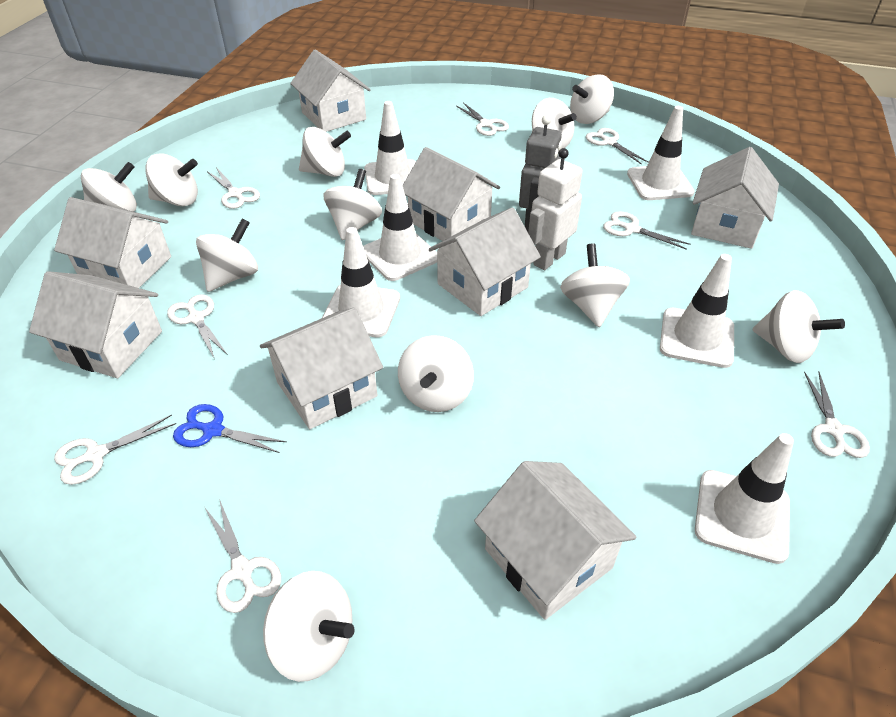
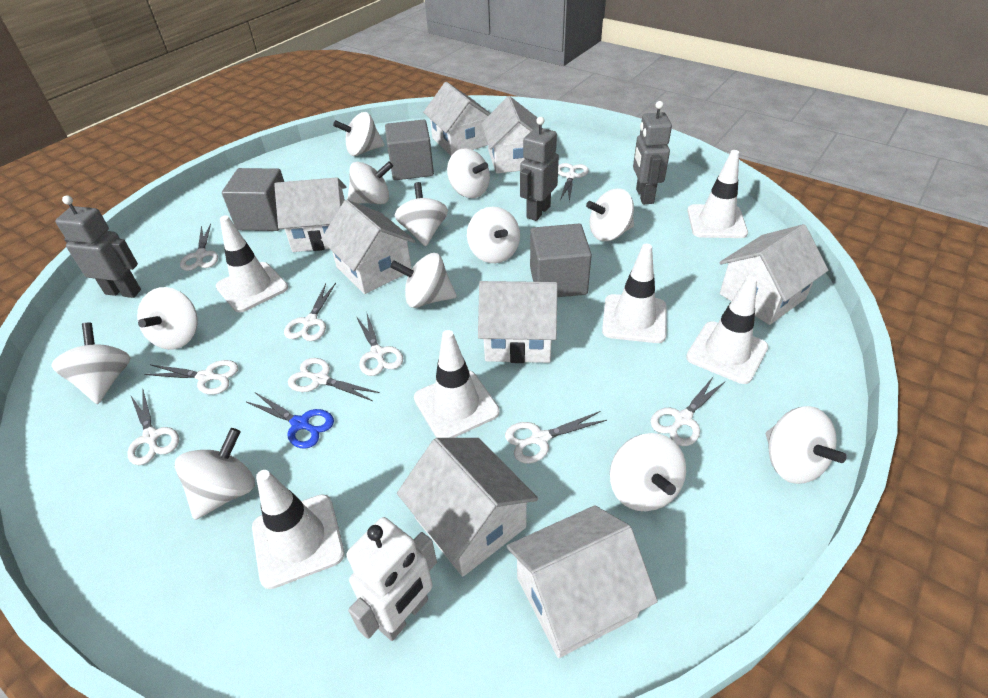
grey cube: none = 0 -> [222,168,284,231] [385,119,434,180] [530,224,592,297] = 3
grey robot: [519,115,562,232] = 1 -> [55,195,141,298] [520,117,559,221] [633,101,672,204] = 3
white scissors: [54,415,176,485] [167,294,228,358] [205,499,281,613] [207,168,260,209] [456,103,509,136] [586,128,649,165] [603,211,691,250] [804,371,870,458] = 8 -> [128,390,179,465] [144,360,238,395] [180,223,218,271] [284,283,336,341] [288,358,380,401] [356,314,403,376] [505,411,607,463] [558,163,588,202] [650,376,726,446] = 9
white spinning top: [81,162,137,212] [145,153,198,206] [196,219,258,292] [263,571,355,682] [299,127,351,177] [323,169,382,240] [398,335,474,412] [532,98,577,149] [560,243,630,327] [570,74,614,124] [752,290,845,363] = 11 -> [51,323,130,404] [137,287,198,350] [175,428,255,520] [333,112,385,156] [347,161,393,204] [390,253,457,308] [395,182,448,246] [447,148,490,198] [467,207,520,263] [586,188,634,241] [610,433,686,511] [766,406,847,484] = 12

